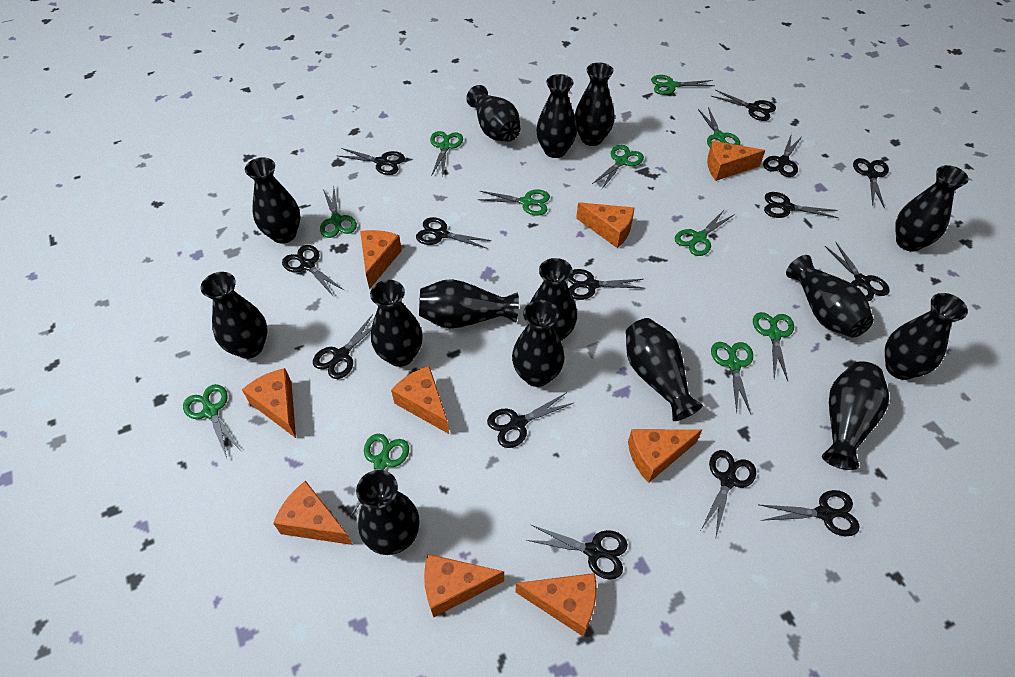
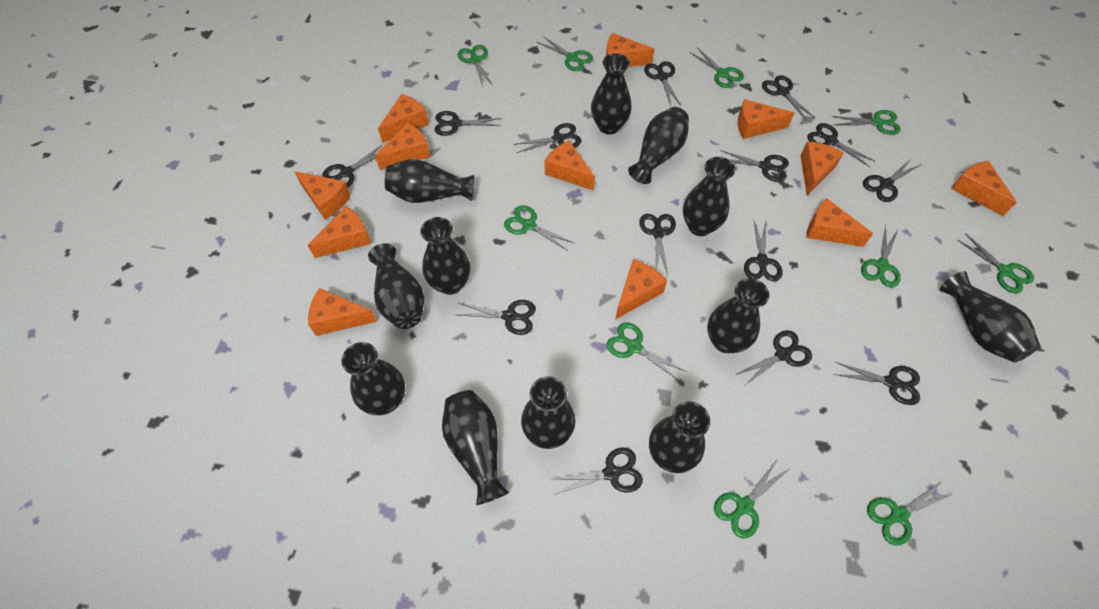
black vase: [201,272,268,359] [245,157,301,243] [356,470,419,555] [370,280,423,367] [419,279,519,329] [466,85,520,142] [512,300,565,387] [530,258,577,341] [536,74,577,158] [575,62,615,146] [626,318,703,421] [786,255,874,338] [822,361,889,470] [885,293,968,380] [895,165,969,252] = 15 -> [341,342,405,415] [368,243,424,329] [385,159,474,203] [420,217,470,295] [442,390,509,505] [521,376,576,449] [591,53,632,134] [628,107,689,184] [649,401,710,473] [683,157,735,236] [707,278,769,353] [940,271,1040,363] = 12
green scissors: [183,384,241,458] [320,187,357,238] [350,434,409,517] [430,131,463,176] [478,190,550,216] [592,145,644,189] [651,75,715,95] [675,209,735,256] [698,107,740,147] [711,342,753,414] [753,312,794,381] = 11 -> [458,45,493,86] [504,205,574,251] [537,36,593,71] [607,322,687,381] [689,48,744,88] [714,458,789,538] [832,110,901,135] [861,225,901,287] [867,481,953,545] [957,233,1034,294] = 10
orange cheese: [242,368,296,438] [273,481,353,545] [360,230,402,289] [391,366,449,434] [424,554,504,617] [516,573,596,637] [576,202,634,248] [628,429,702,483] [707,141,766,181] = 9 -> [294,171,351,220] [307,206,371,258] [308,288,377,336] [375,123,431,170] [378,94,429,143] [545,141,595,191] [606,33,654,67] [615,259,667,320] [738,99,794,139] [801,142,844,196] [806,198,873,247] [951,161,1017,216] = 12

